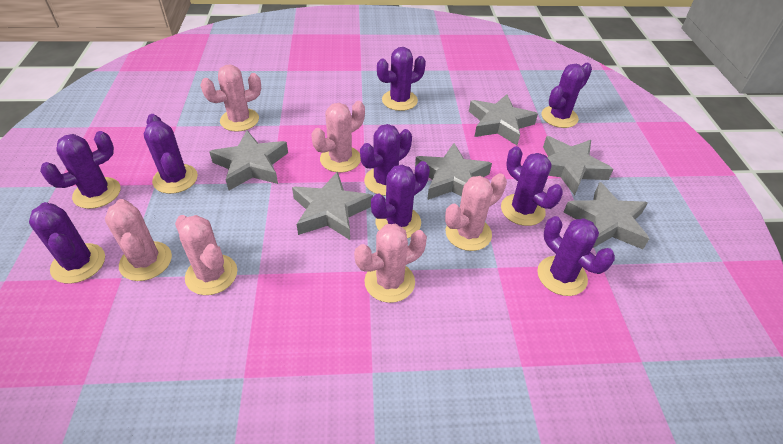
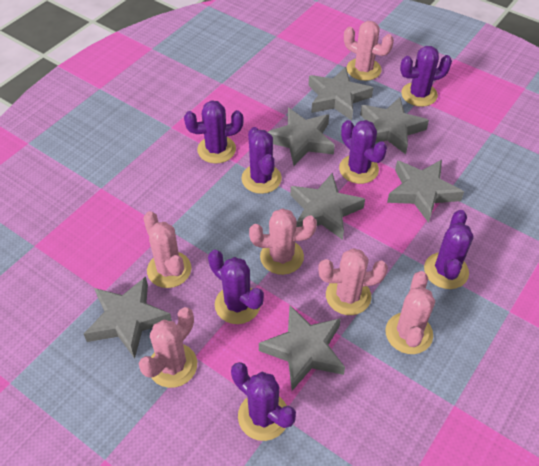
grey star: [209,131,288,190] [292,171,373,240] [415,143,492,200] [469,94,538,145] [543,136,614,195] [563,182,649,249] = 6 -> [84,276,172,359] [259,305,345,391] [268,108,335,166] [290,173,365,240] [308,67,373,121] [360,97,429,154] [387,160,464,223] = 7
purple cactus: [29,202,105,284] [40,131,121,209] [144,114,198,194] [360,124,412,196] [371,161,430,238] [377,47,426,111] [501,146,563,226] [538,216,615,296] [542,63,592,128] = 9 -> [184,100,244,163] [208,250,264,324] [231,362,296,441] [241,127,282,194] [339,120,387,184] [400,46,452,107] [424,210,474,289] = 7

